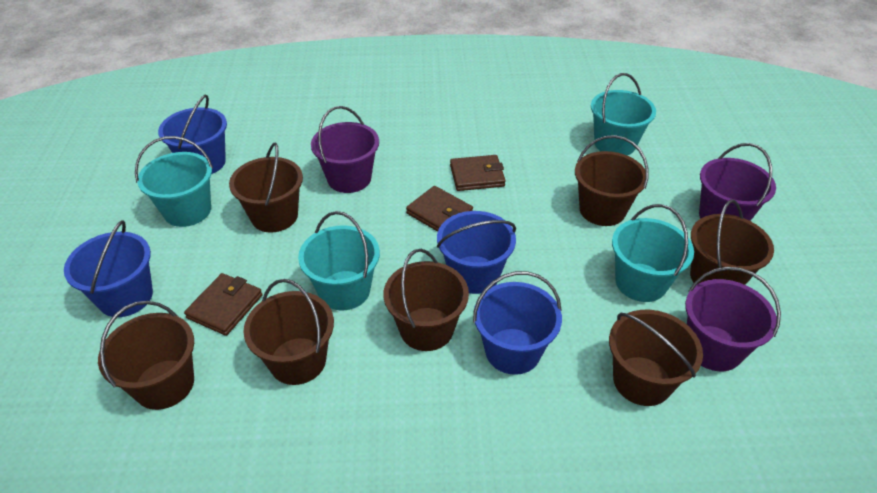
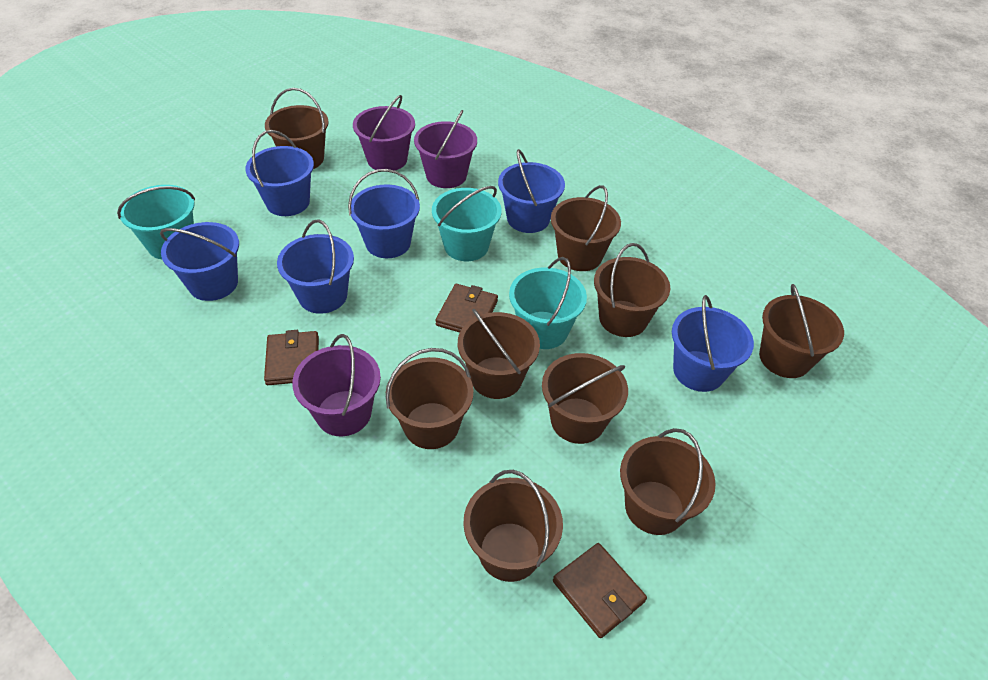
blue bucket: [64,220,153,317] [158,95,227,174] [437,211,516,294] [473,271,562,375] = 4 -> [160,222,239,301] [245,130,314,216] [277,219,354,314] [348,169,420,258] [498,149,565,233] [672,295,754,392] = 6
brown bucket: [98,301,194,410] [229,143,303,233] [244,279,334,385] [383,249,469,351] [575,135,648,226] [609,310,703,406] [690,199,774,285] = 7 -> [265,88,329,169] [386,348,474,449] [458,309,540,399] [463,470,563,582] [542,353,628,444] [551,185,621,271] [594,243,670,337] [620,428,716,535] [759,284,844,378] = 9
turquoise bucket: [135,136,213,227] [298,211,380,310] [591,73,656,155] [612,204,694,302] = 4 -> [117,185,195,259] [432,186,502,261] [509,257,587,349] = 3

